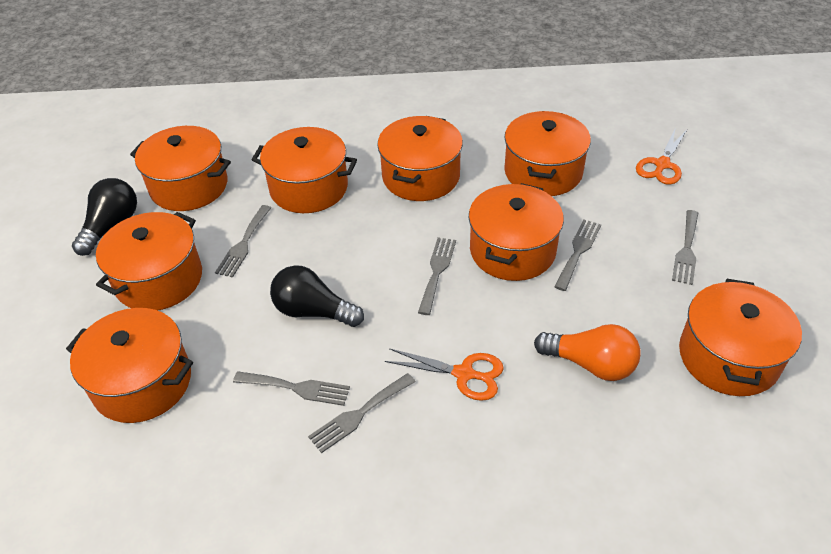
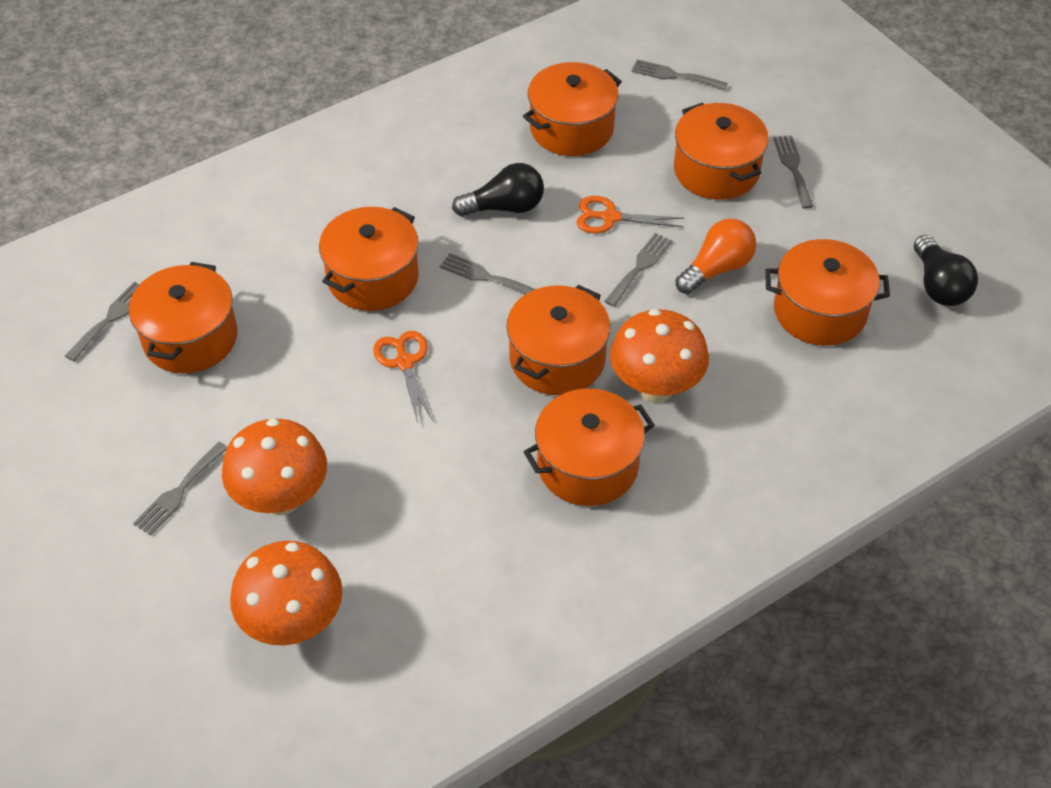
orange mushroom: none = 0 -> [222,418,327,515] [230,541,343,645] [610,309,709,402] = 3
orange pot: [66,308,193,423] [96,212,202,311] [130,126,231,211] [252,127,357,213] [377,116,463,201] [469,183,564,281] [504,111,591,196] [679,279,802,396] = 8 -> [129,262,238,373] [319,207,419,311] [506,285,610,395] [523,62,622,156] [524,389,655,506] [674,103,769,200] [765,239,890,346] = 7

